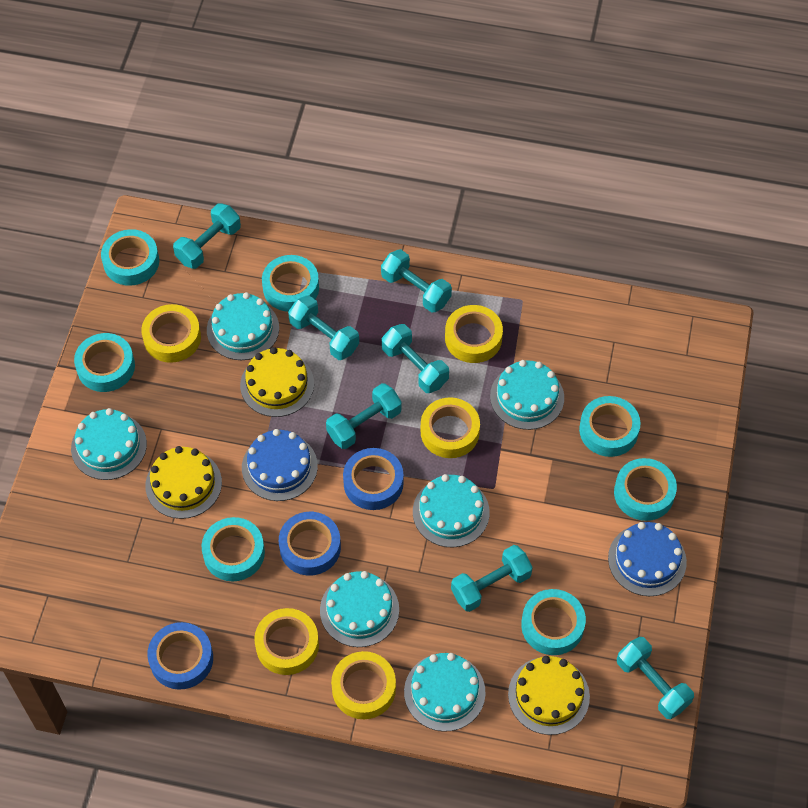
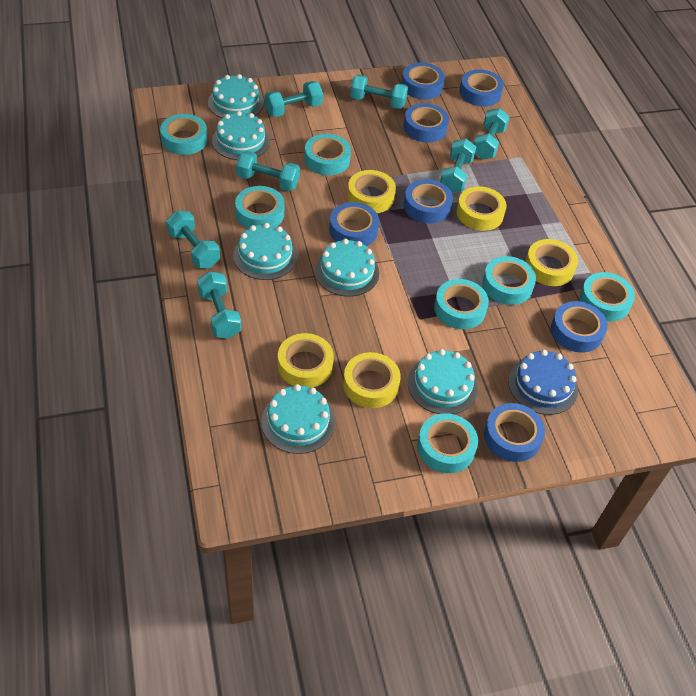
blue cake: [242,429,318,501] [608,522,687,596] = 2 -> [508,350,578,415] = 1
blue tape: [147,622,213,690] [279,512,341,575] [343,448,404,510] = 3 -> [329,202,379,246] [401,62,445,99] [403,103,449,143] [404,179,453,223] [460,70,504,107] [484,403,545,462] [551,301,608,353] = 7
yellow cake: [145,446,222,519] [240,347,314,417] [508,656,590,735] = 3 -> none = 0

